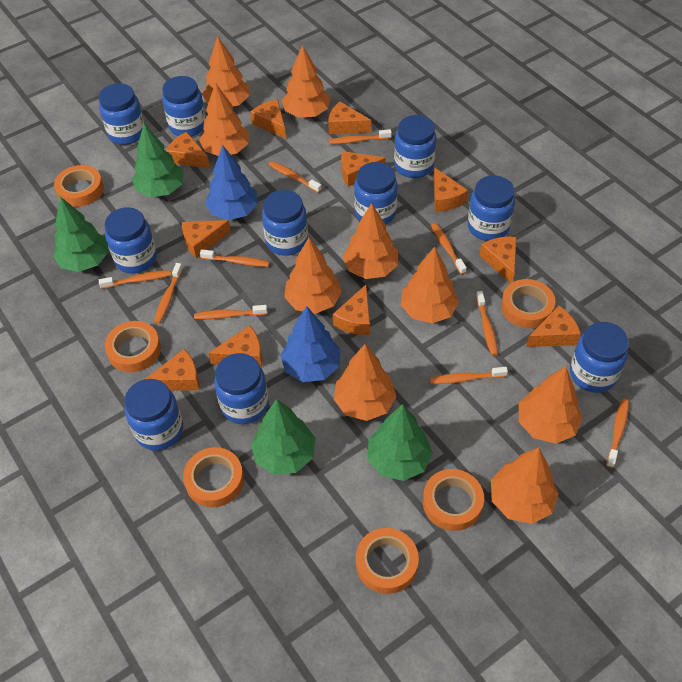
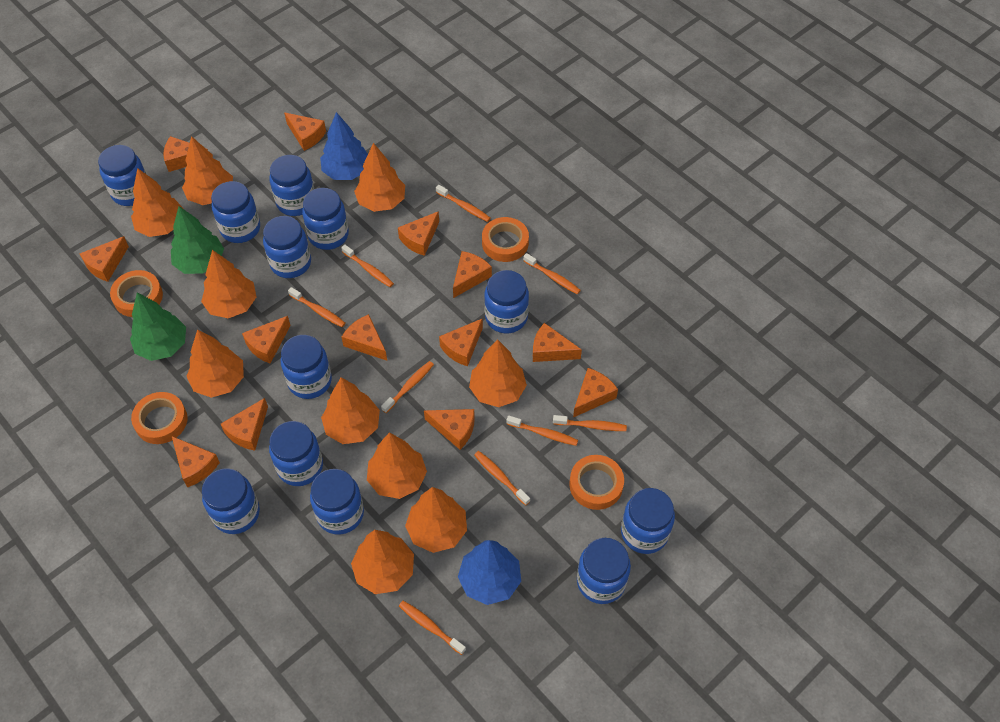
blue jar: [99,83,145,145] [105,207,157,274] [124,379,183,451] [162,76,206,137] [214,353,269,424] [262,190,308,256] [354,162,398,225] [394,115,437,178] [468,175,515,241] [570,322,629,393] = 10 -> [98,145,146,206] [202,468,260,534] [211,181,260,243] [263,216,311,278] [269,155,314,216] [269,421,323,486] [281,335,332,399] [302,188,349,250] [310,469,364,535] [484,270,529,333] [577,538,631,604] [621,488,675,554] = 12
green tree: [53,197,109,272] [132,124,184,197] [251,399,316,475] [367,404,433,481] = 4 -> [130,293,186,361] [171,206,224,274] = 2
orange cheese: [146,349,199,391] [166,132,210,168] [182,220,231,258] [208,326,262,367] [250,99,286,139] [328,102,371,134] [333,285,370,335] [341,151,386,187] [433,167,468,212] [480,237,517,284] [526,306,581,347] = 11 -> [79,236,129,282] [164,136,208,172] [172,436,220,488] [221,398,268,451] [242,316,291,363] [284,113,326,151] [342,314,387,361] [398,211,439,256] [424,409,475,450] [439,318,483,366] [453,251,492,298] [533,323,582,362] [573,368,618,417] = 13
orange tape: [54,165,104,207] [105,321,161,372] [183,447,244,507] [356,528,419,594] [423,469,484,531] [501,279,556,328] = 6 -> [110,270,163,317] [131,392,188,444] [482,217,529,262] [569,455,624,510] = 4
orange toothbrush: [99,270,171,289] [154,263,183,324] [194,305,267,319] [200,249,270,267] [269,161,322,193] [329,129,392,144] [430,367,508,384] [431,223,467,275] [476,291,498,356] [606,399,629,468] = 10 -> [288,287,346,327] [341,244,394,287] [381,361,434,413] [399,601,466,655] [436,185,491,222] [474,451,530,505] [506,415,578,446] [523,253,581,294] [553,415,627,431] = 9
orange tree: [199,83,249,156] [202,36,250,106] [282,45,330,118] [284,238,342,314] [334,344,397,421] [343,203,398,279] [401,247,459,324] [491,447,559,524] [519,366,582,444] = 9 -> [131,168,184,237] [182,136,233,205] [186,329,244,398] [201,250,256,318] [321,377,380,444] [351,530,414,594] [354,143,405,212] [367,432,427,499] [405,487,467,553] [469,339,527,407] = 10

